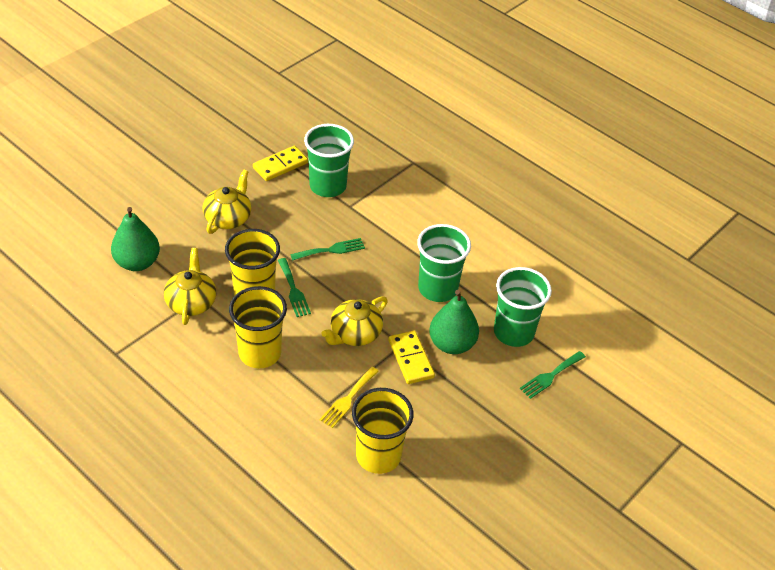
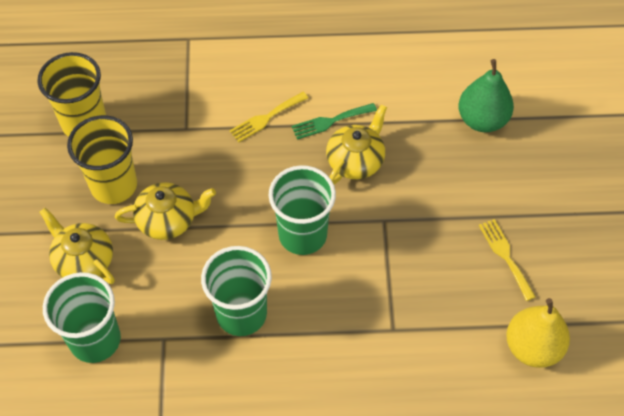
green fork: [278,258,311,317] [290,238,365,260] [520,351,586,399] = 3 -> [291,103,377,140] = 1
green pear: [111,207,160,271] [429,290,479,354] = 2 -> [458,59,514,132] = 1
yellow cup: [225,229,280,296] [229,286,287,368] [352,388,414,474] = 3 -> [38,52,106,137] [67,115,137,204] = 2
yellow domino: [253,146,308,181] [388,330,435,384] = 2 -> none = 0
yellow fork: [320,367,379,428] = 1 -> [229,92,308,142] [479,219,536,301] = 2
yellow pear: none = 0 -> [506,298,570,368] = 1

